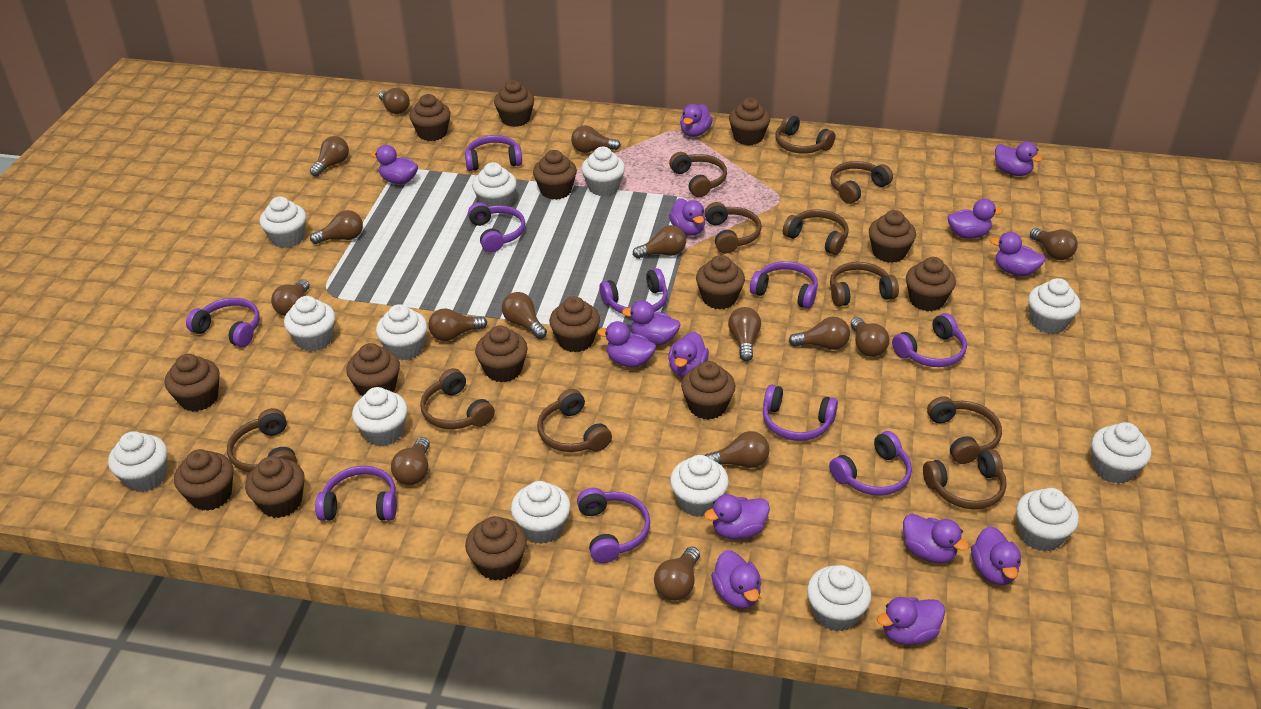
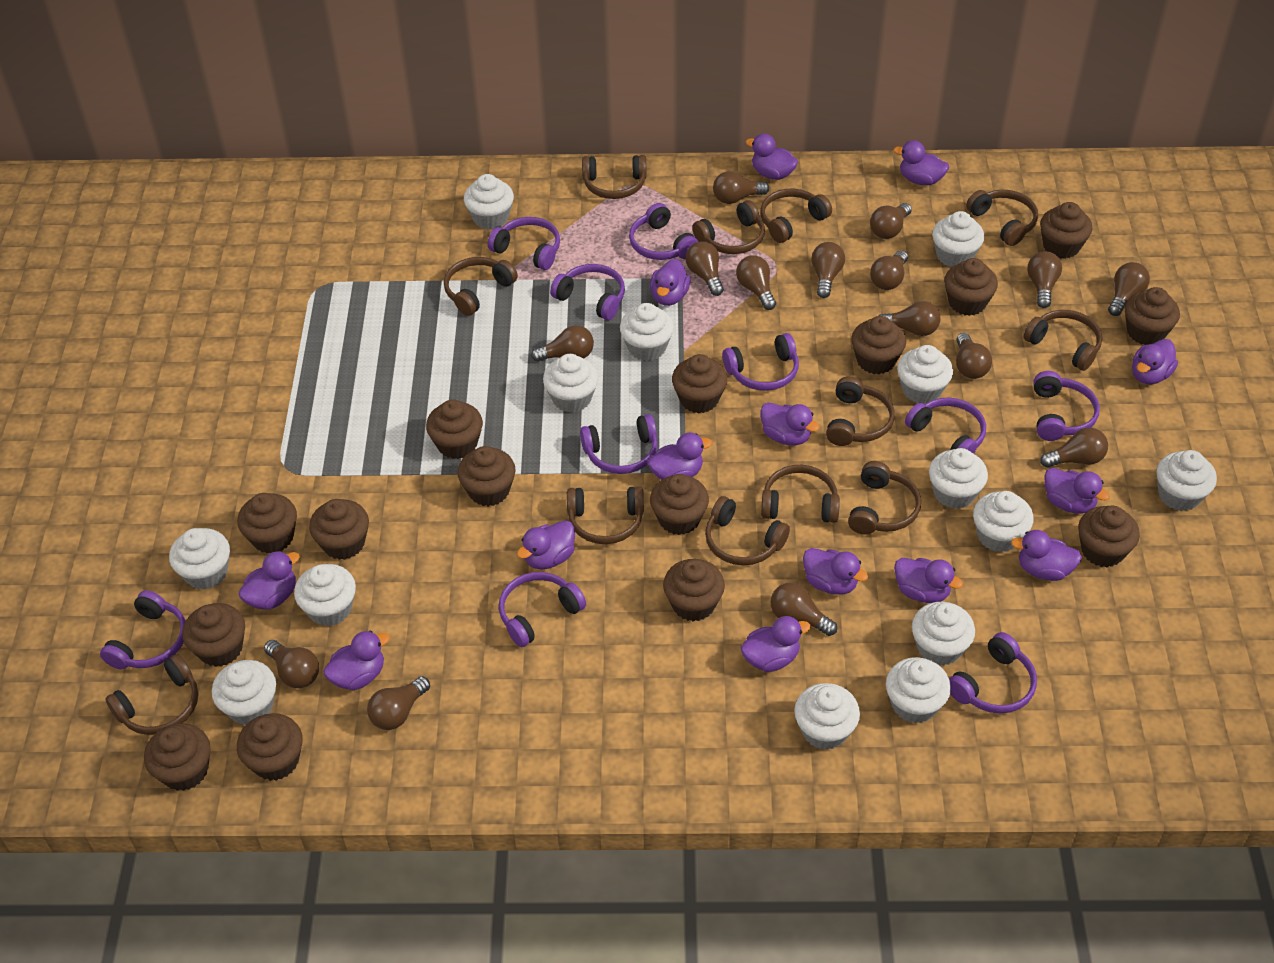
brown headphones: [227,408,297,472] [420,368,495,429] [537,389,612,452] [669,152,727,197] [705,202,762,253] [775,114,835,154] [783,209,849,255] [830,161,893,204] [830,262,899,307] [923,449,1007,509] [927,396,1002,464] = 11 -> [105,654,198,735] [444,257,518,316] [567,486,644,544] [582,155,647,199] [692,200,765,254] [705,496,790,566] [760,189,832,243] [761,465,840,523] [826,376,895,446] [848,461,921,535] [966,190,1038,246] [1023,310,1102,371] = 12
white cupcake: [108,431,167,492] [260,197,306,248] [284,296,335,351] [352,387,408,446] [376,304,427,360] [472,162,517,207] [511,481,570,544] [581,147,625,196] [670,455,729,517] [807,565,872,632] [1016,488,1079,552] [1028,278,1080,334] [1091,422,1151,484] = 13 -> [169,528,230,590] [212,660,276,725] [294,564,356,626] [464,174,514,230] [543,354,598,413] [620,303,674,361] [794,683,860,750] [886,657,951,724] [897,345,953,404] [912,602,975,666] [929,448,988,509] [932,211,984,267] [973,491,1033,552] [1157,450,1217,511] = 14

